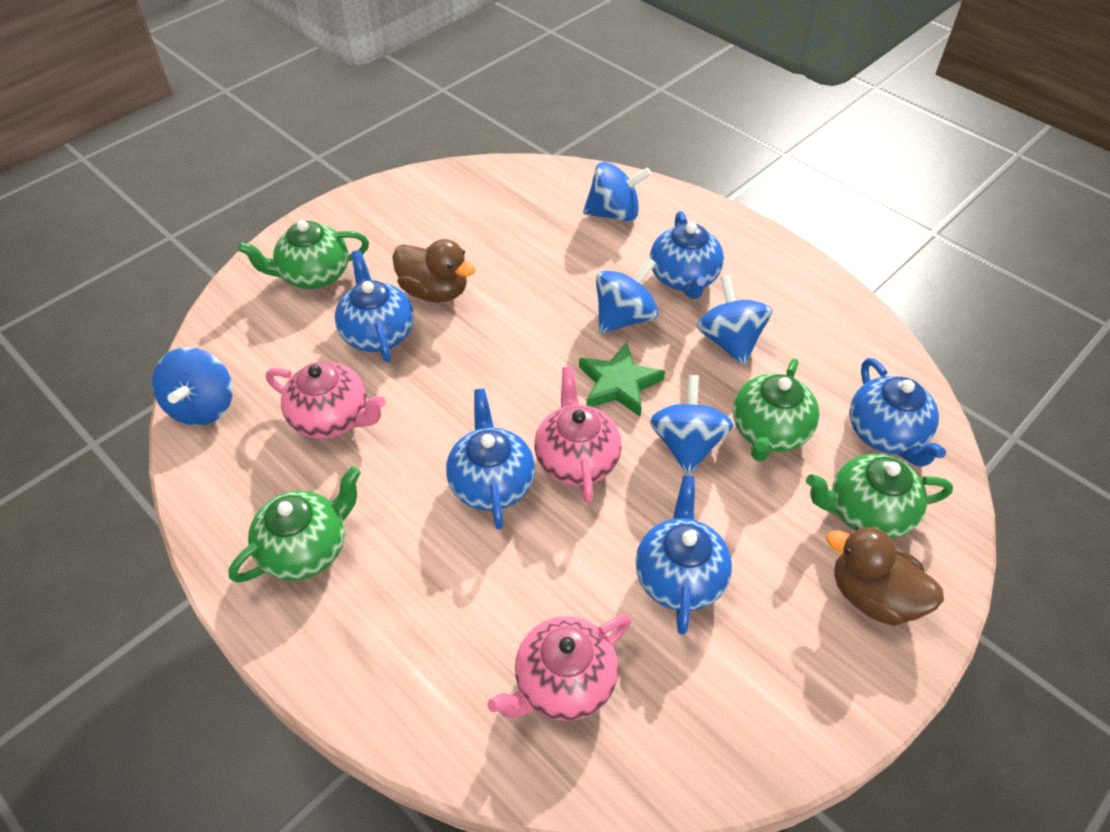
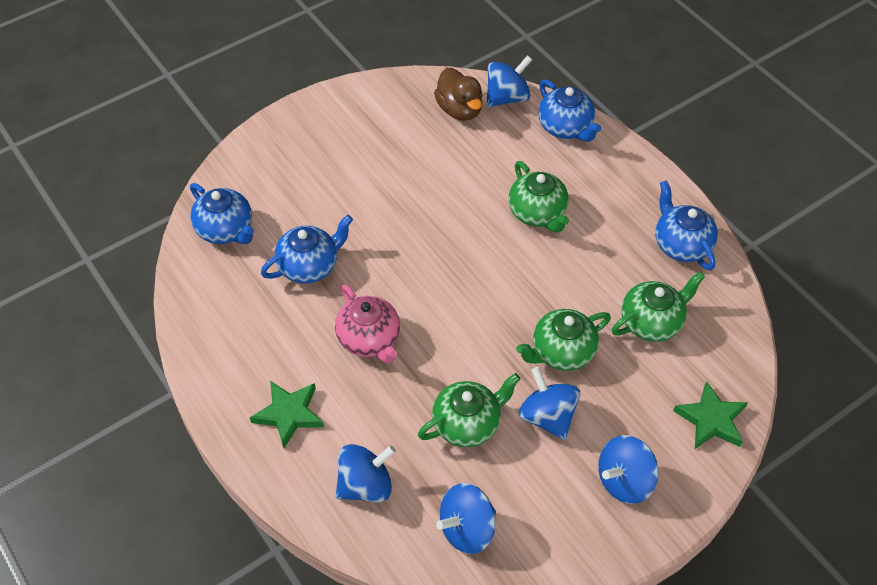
blue teapot: [335,250,414,362] [446,389,535,530] [635,475,732,635] [650,211,724,299] [849,358,946,467] = 5 -> [190,183,254,244] [261,215,353,283] [538,79,601,142] [655,180,718,271] = 4
brown duck: [392,239,475,302] [826,526,944,626] = 2 -> [434,68,483,121] = 1
green star: [579,342,665,417] = 1 -> [250,381,324,448] [673,381,748,449] = 2
pink teapot: [266,362,386,439] [487,614,631,721] [534,366,622,504] = 3 -> [335,284,400,363] = 1

